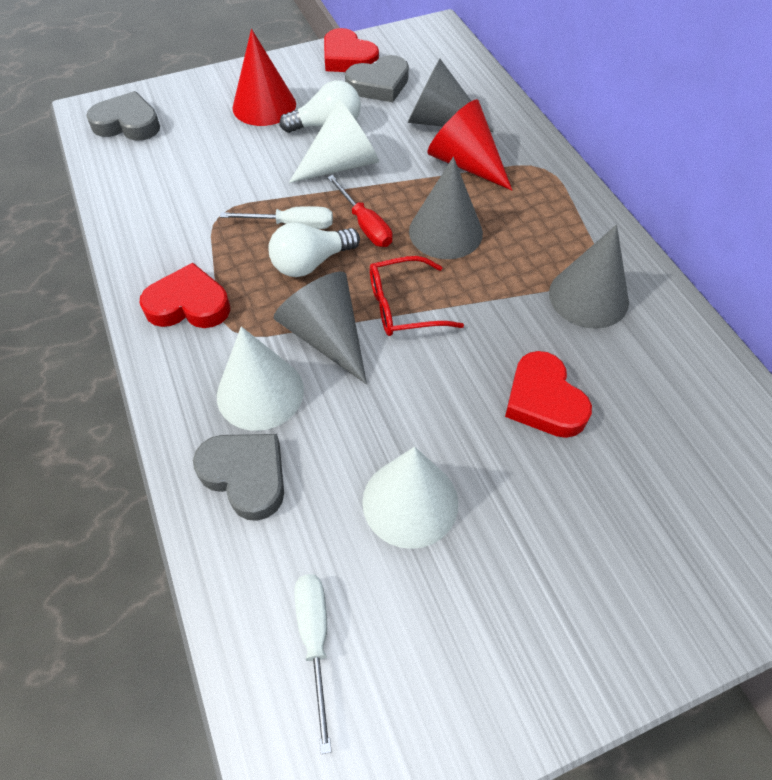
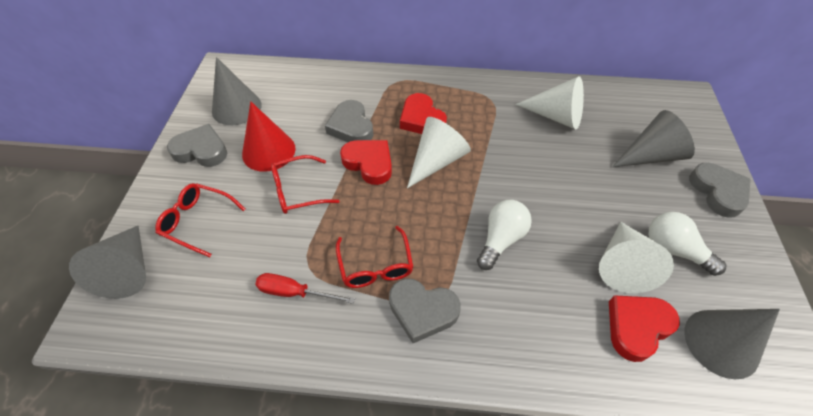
grey heart: [86,91,160,141] [193,434,284,521] [345,55,409,102] = 3 -> [167,124,227,167] [325,100,373,142] [389,278,461,343] [689,163,751,218] = 4
red cone: [233,29,296,126] [427,99,512,190] = 2 -> [242,101,295,172] = 1
red glasses: [370,256,464,336] = 1 -> [155,183,245,257] [271,155,340,214] [336,226,413,288] = 3
white screwdriver: [220,206,333,229] [294,574,332,754] = 2 -> none = 0

